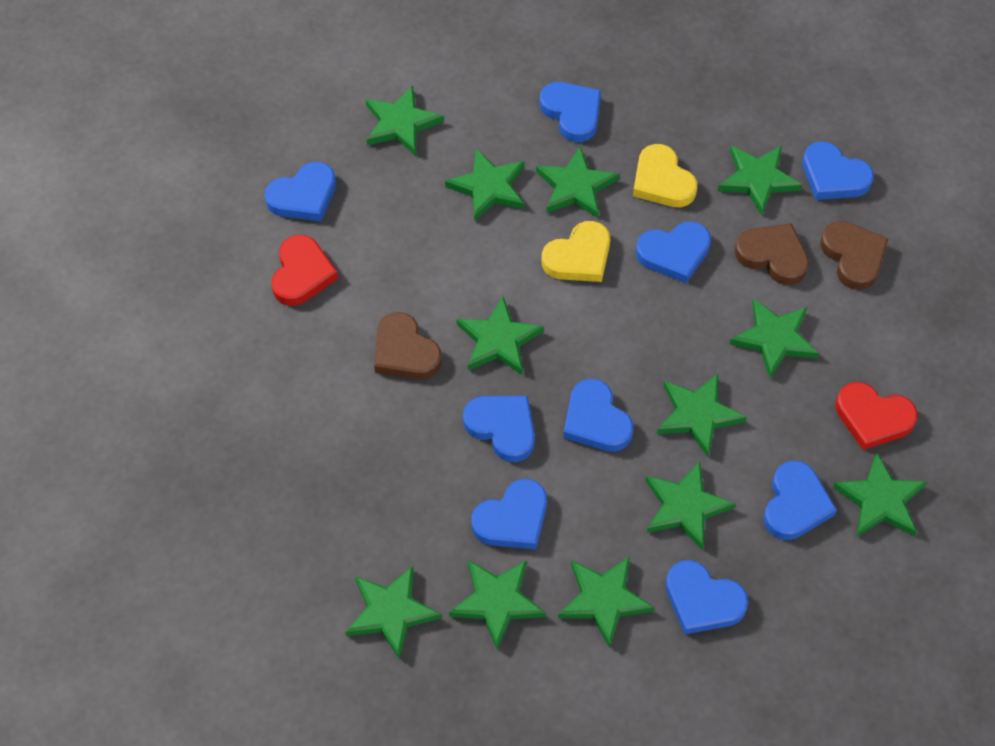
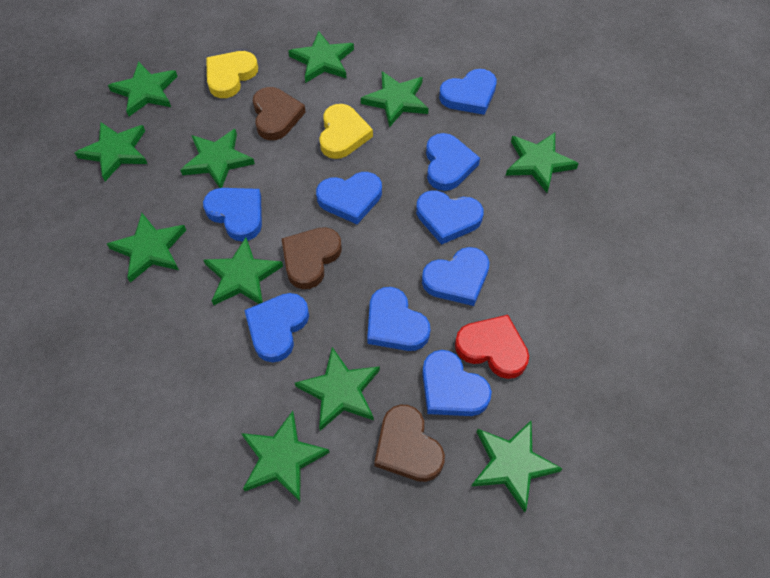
green star: [345,566,441,660] [366,85,444,156] [445,148,525,222] [449,560,546,649] [456,297,544,375] [536,147,619,218] [558,556,655,648] [645,461,736,550] [657,374,747,457] [718,146,802,216] [730,299,819,378] [833,452,927,537] = 12 -> [75,122,147,181] [107,213,186,283] [108,61,178,116] [180,129,255,188] [204,237,283,305] [241,411,330,501] [288,31,354,83] [295,347,380,431] [361,71,429,127] [472,420,563,512] [506,133,579,193] = 11
red heart: [272,235,338,306] [836,382,918,450] = 2 -> [455,315,529,379] = 1

